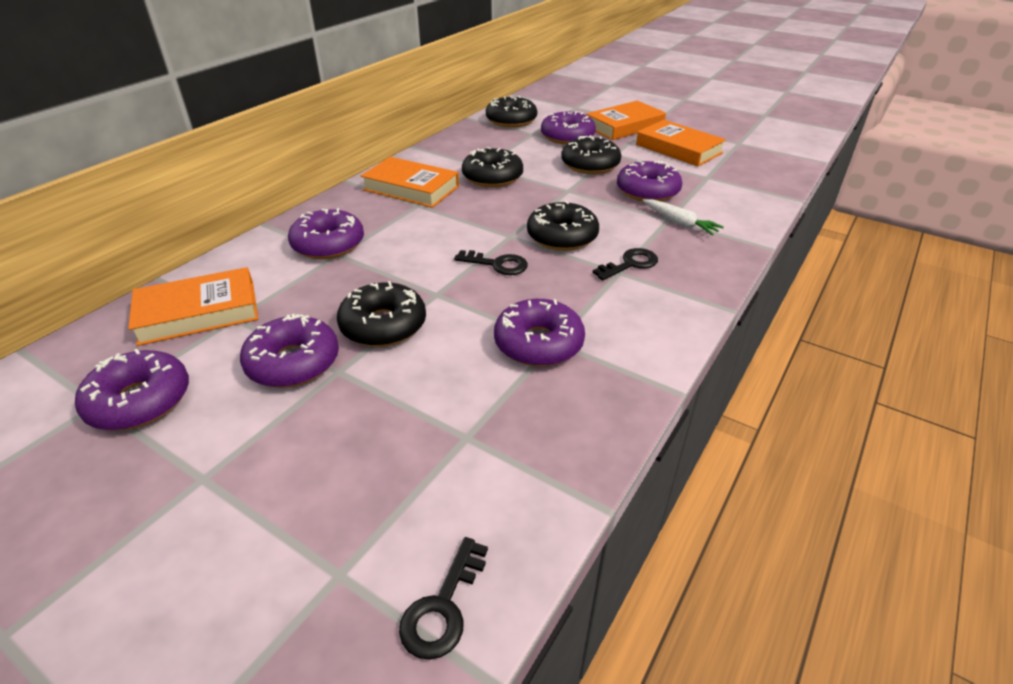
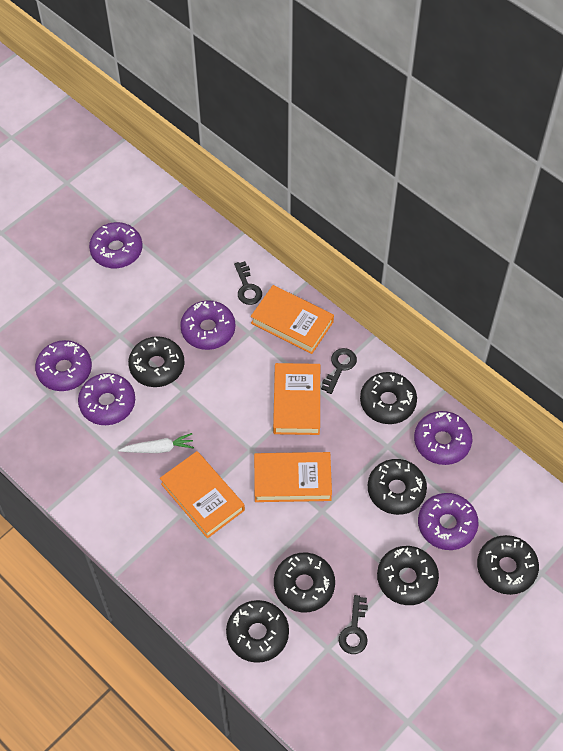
black donut: [337,281,426,347] [462,147,523,187] [486,96,537,128] [527,200,599,251] [561,135,621,174] = 5 -> [128,336,185,387] [226,600,289,663] [274,553,335,612] [360,372,417,424] [368,459,427,515] [377,546,439,605] [477,535,539,595] = 7

